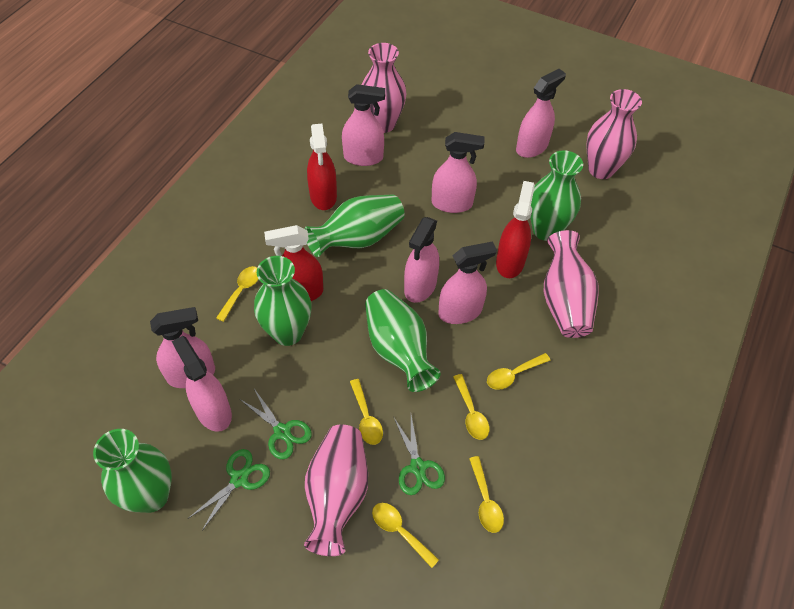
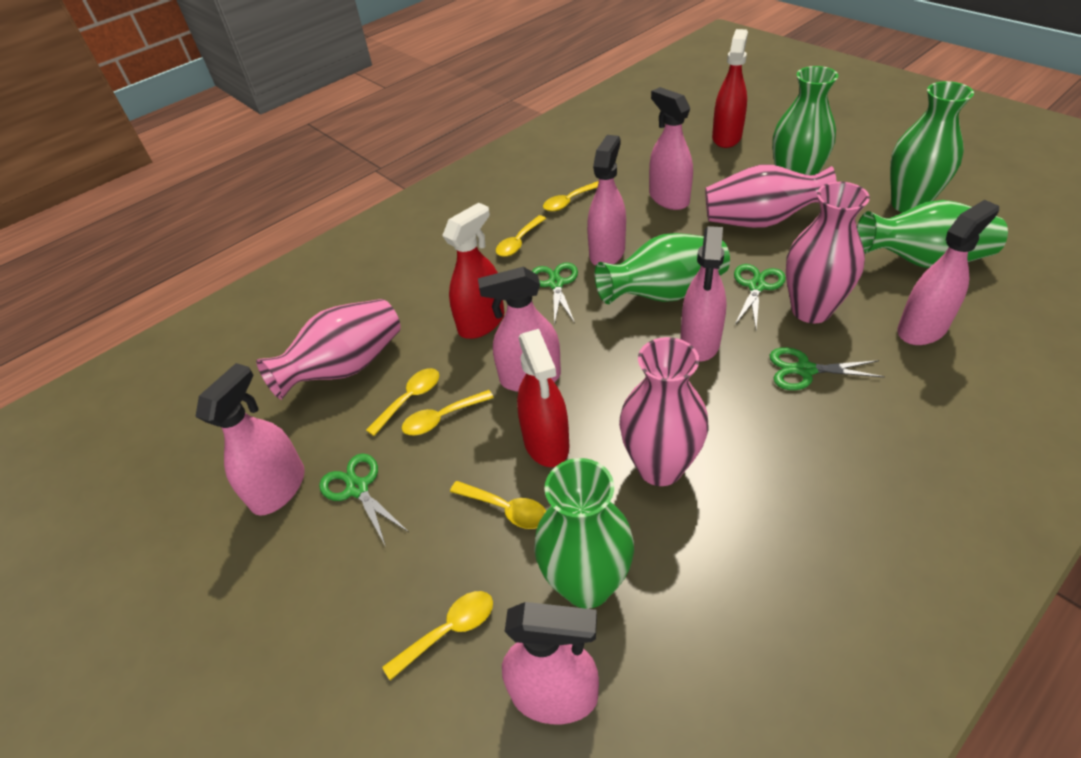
green scissors: [189,449,270,531] [240,389,312,459] [393,415,445,495] = 3 -> [319,454,408,547] [532,262,578,326] [734,264,786,329] [769,347,885,390] = 4

